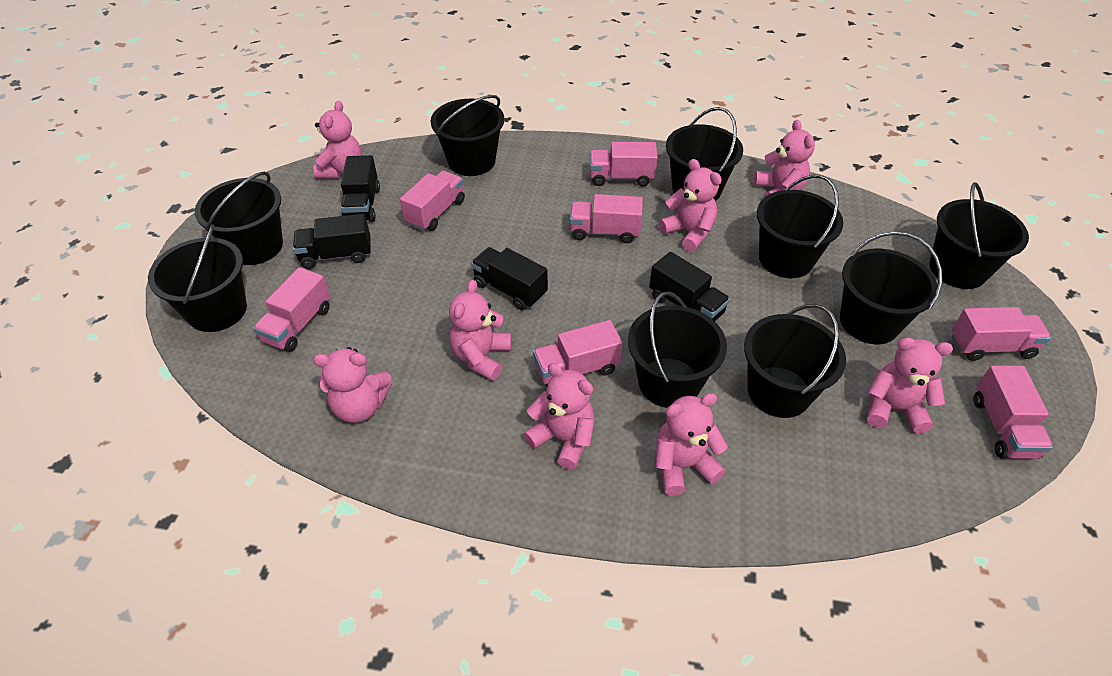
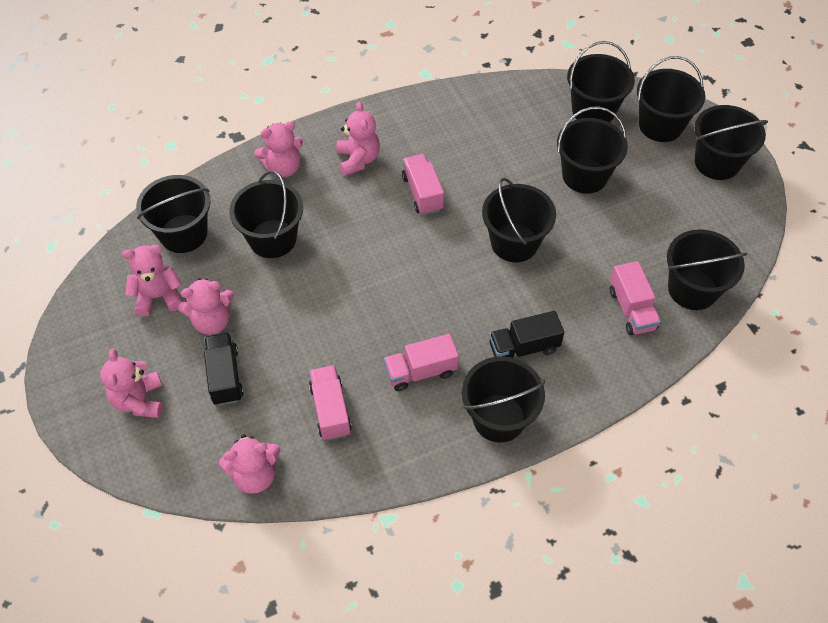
black truck: [293,214,371,269] [341,155,380,222] [471,247,548,310] [649,252,730,321] = 4 -> [204,332,244,405] [489,311,564,358] = 2
pink teddy bear: [313,347,392,423] [314,101,362,179] [449,280,512,381] [523,363,594,470] [656,393,728,496] [659,159,722,252] [754,120,815,198] [867,337,953,433] = 8 -> [100,348,163,418] [122,245,182,316] [178,278,234,335] [219,434,281,494] [254,121,303,177] [336,101,380,176] = 6
pink truck: [253,267,330,352] [400,171,465,231] [533,320,623,386] [570,194,643,243] [590,142,658,187] [952,307,1051,361] [973,365,1053,459] = 7 -> [309,365,352,440] [384,334,459,391] [402,154,444,215] [610,261,661,335] = 4

